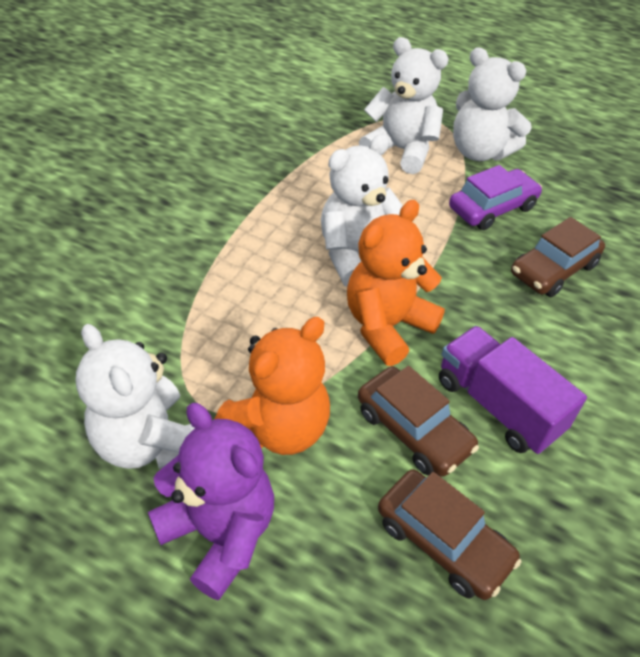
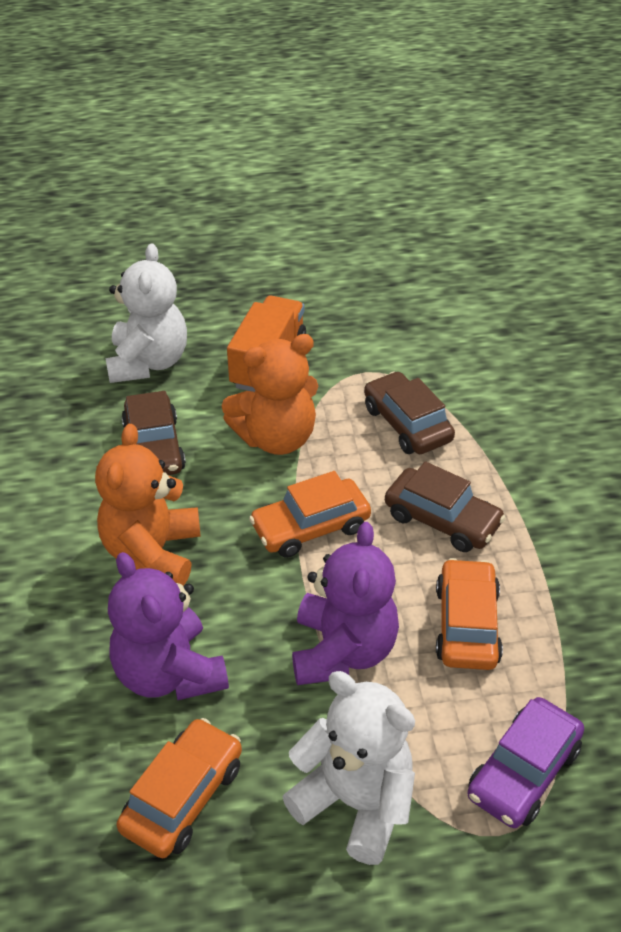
orange car: none = 0 -> [117,718,242,859] [249,471,371,558] [436,558,503,670] = 3
orange truck: none = 0 -> [227,296,306,392] = 1
purple teddy bear: [148,403,274,600] = 1 -> [108,552,229,700] [292,522,399,685] = 2
purple truck: [439,326,587,454] = 1 -> none = 0
white teddy bear: [76,324,195,469] [321,134,403,287] [359,37,449,174] [453,47,532,161] = 4 -> [106,243,187,383] [282,671,415,865] = 2

